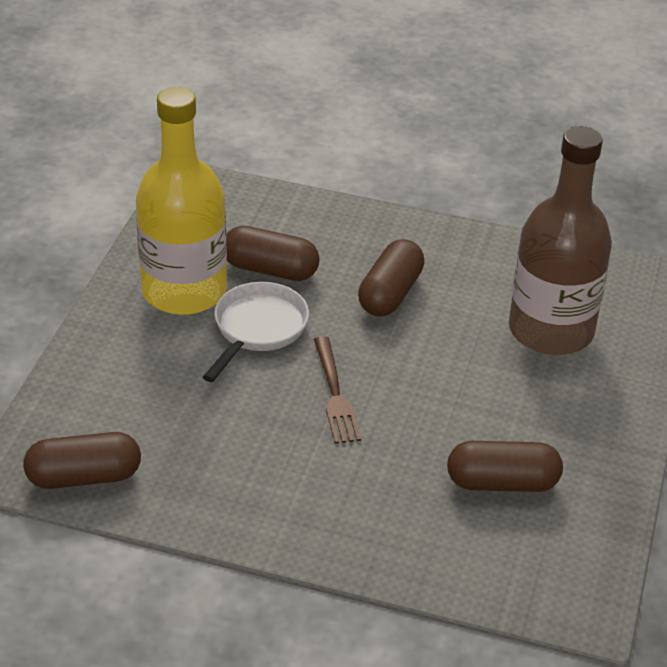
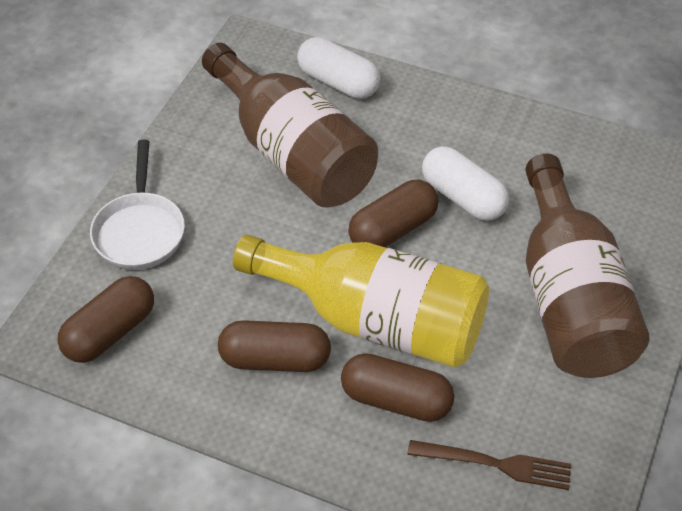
brown bottle: [509,126,612,355] = 1 -> [202,43,378,208] [525,154,649,378] = 2
white capsule: none = 0 -> [297,37,381,99] [422,146,509,221] = 2

